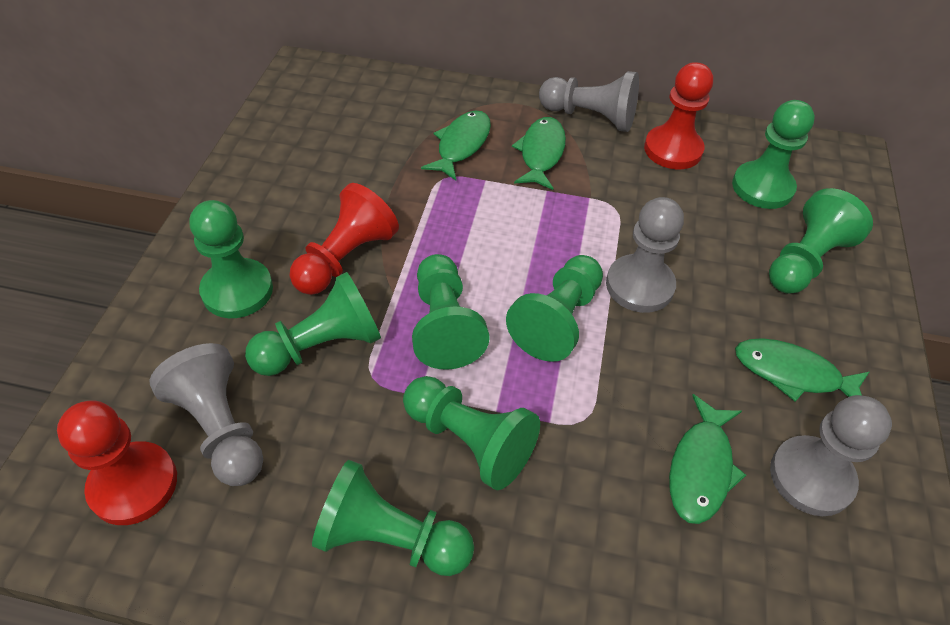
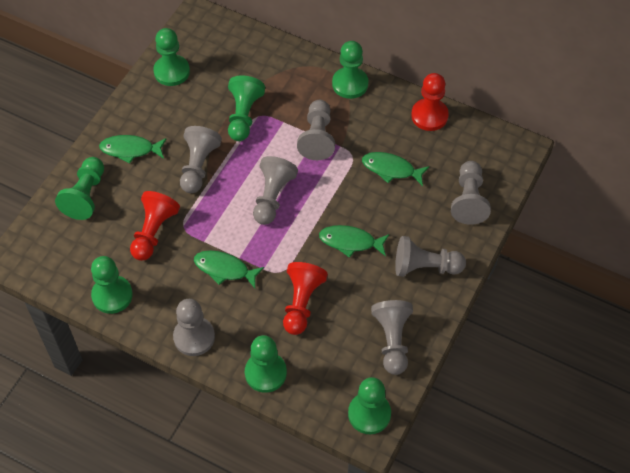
green pawn: [190,200,273,318] [245,272,381,376] [312,460,474,576] [403,376,540,490] [412,254,489,370] [506,255,603,362] [732,100,815,209] [769,188,873,294] = 8 -> [55,157,104,220] [91,256,133,314] [153,28,190,86] [228,76,265,141] [245,335,287,393] [332,41,368,99] [348,377,391,434] = 7
grey pawn: [149,343,263,486] [539,71,639,132] [606,197,684,313] [770,395,892,516] = 4 -> [173,299,215,356] [180,126,222,193] [253,156,298,225] [297,100,335,160] [371,300,413,375] [395,236,466,277] [451,161,491,225] = 7

